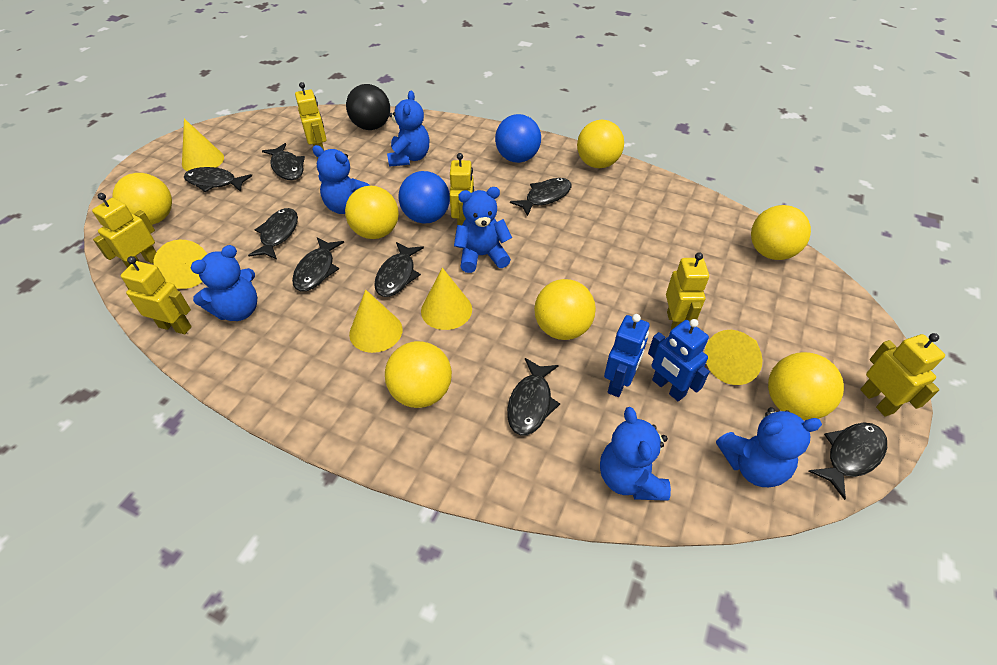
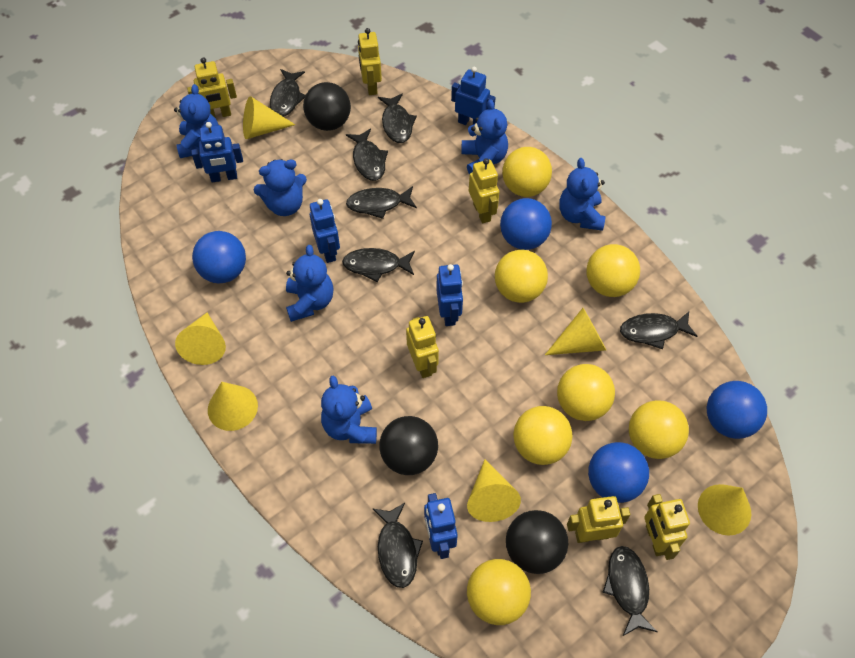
black ball: [346,84,390,130] = 1 -> [303,82,351,131] [379,416,438,475] [506,510,568,574] = 3
blue ball: [399,171,450,224] [495,114,541,163] = 2 -> [192,231,246,283] [500,198,552,250] [588,442,649,503] [707,381,767,439] = 4
blue robot: [604,314,650,397] [648,319,710,401] = 2 -> [191,122,243,182] [310,199,340,263] [424,493,458,559] [436,264,463,326] [451,67,496,125] = 5
yellow cone: [153,240,207,289] [182,119,224,171] [349,290,403,353] [421,268,472,330] [705,330,762,385] = 5 -> [175,313,226,365] [208,382,258,431] [243,96,295,139] [467,459,521,522] [545,308,606,355] [698,484,751,536] = 6

